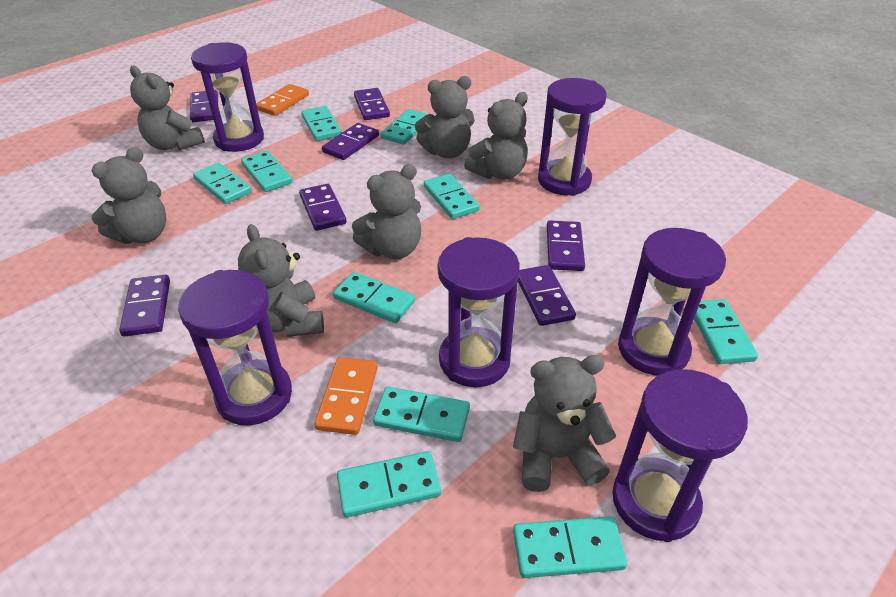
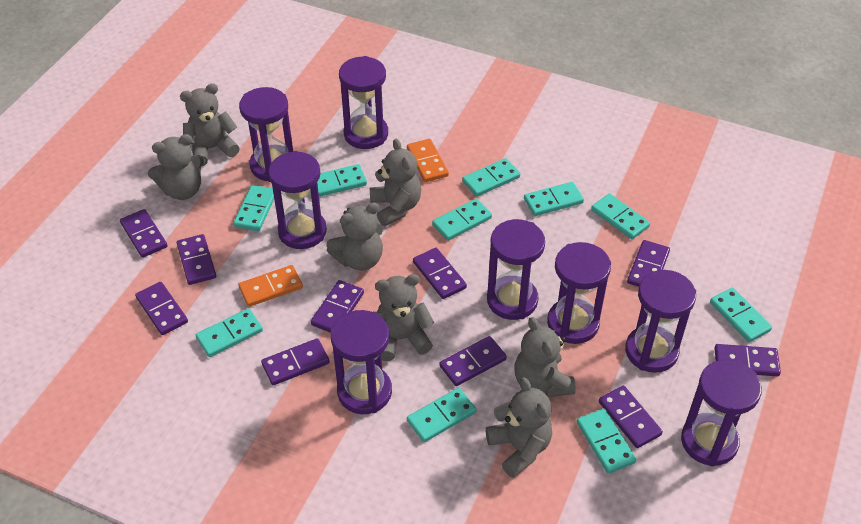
purple domino: [119,275,170,337] [190,90,218,122] [299,184,347,231] [322,123,379,160] [354,88,390,120] [518,265,576,326] [547,221,585,271] = 7 -> [120,209,167,258] [135,282,188,335] [177,234,216,285] [261,338,330,385] [311,280,364,333] [413,248,467,299] [440,336,507,386] [599,386,663,448] [627,240,670,287] [714,344,781,376] = 10
purple hourglass: [178,270,292,425] [191,42,264,152] [438,237,520,387] [538,78,607,196] [612,369,748,542] [618,228,726,375] = 6 -> [239,87,293,182] [268,151,327,249] [331,310,392,414] [339,56,388,149] [487,219,545,320] [547,242,611,344] [625,270,696,373] [681,360,762,466] = 8

